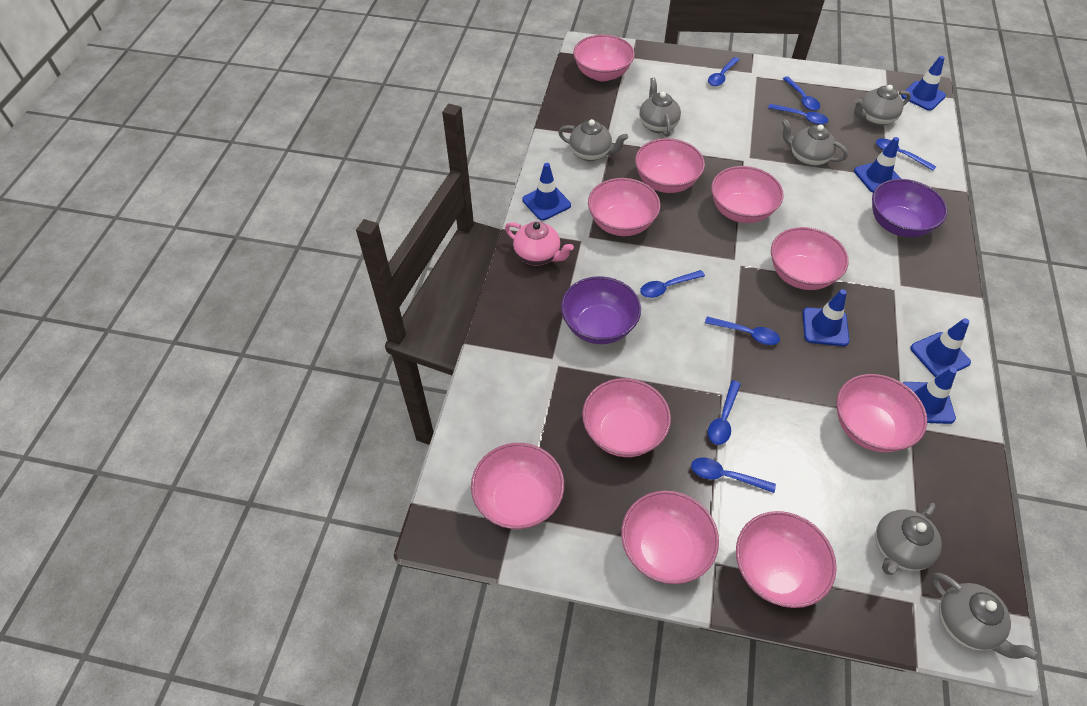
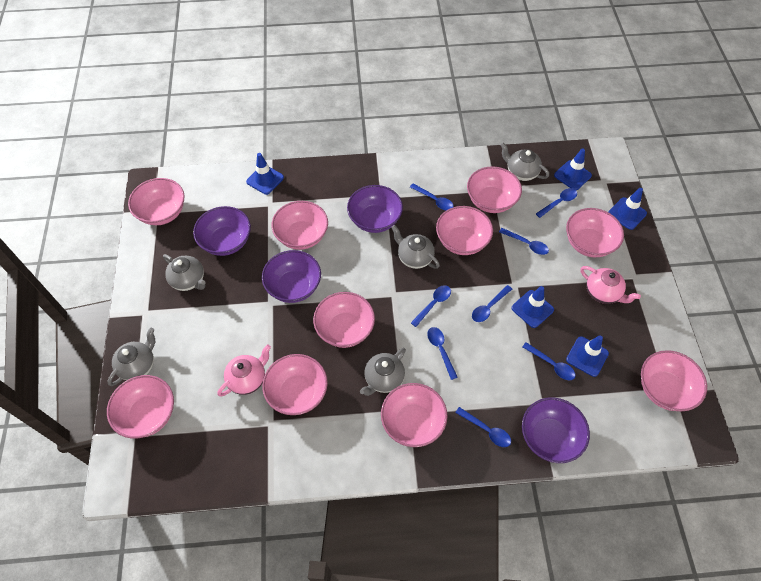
blue traffic cone: [522,163,571,221] [803,289,849,346] [854,137,901,193] [901,56,946,111] [903,367,957,424] [910,318,971,377] = 6 -> [246,153,284,195] [512,286,554,328] [554,148,592,190] [566,335,609,377] [608,188,647,230] = 5
grey teapot: [558,119,628,161] [639,78,681,137] [782,119,848,166] [854,85,911,126] [875,503,942,575] [932,573,1039,660] = 6 -> [107,328,155,386] [163,254,206,291] [360,348,406,396] [391,225,440,269] [500,142,549,181] = 5
pink teapot: [505,221,574,266] = 1 -> [218,344,271,397] [580,266,641,304] = 2
purple bowl: [561,276,641,344] [872,179,947,237] = 2 -> [193,206,251,256] [262,250,321,303] [347,185,403,233] [522,398,590,463] = 4

